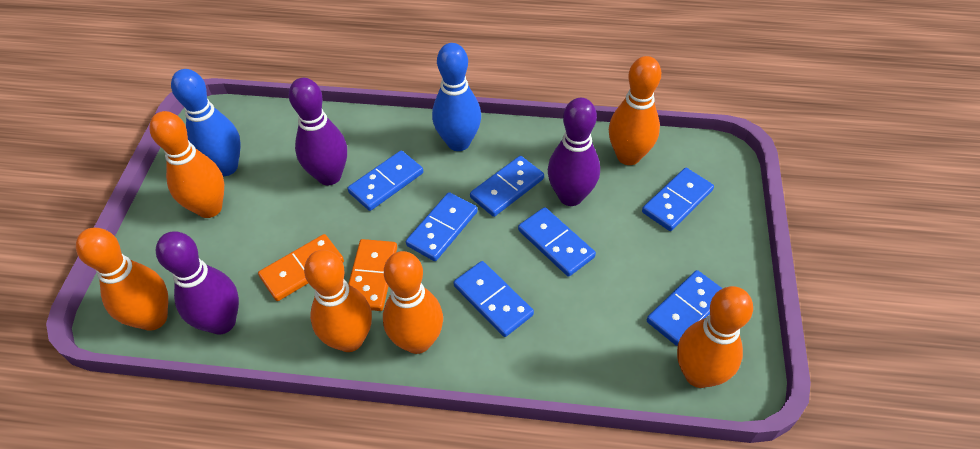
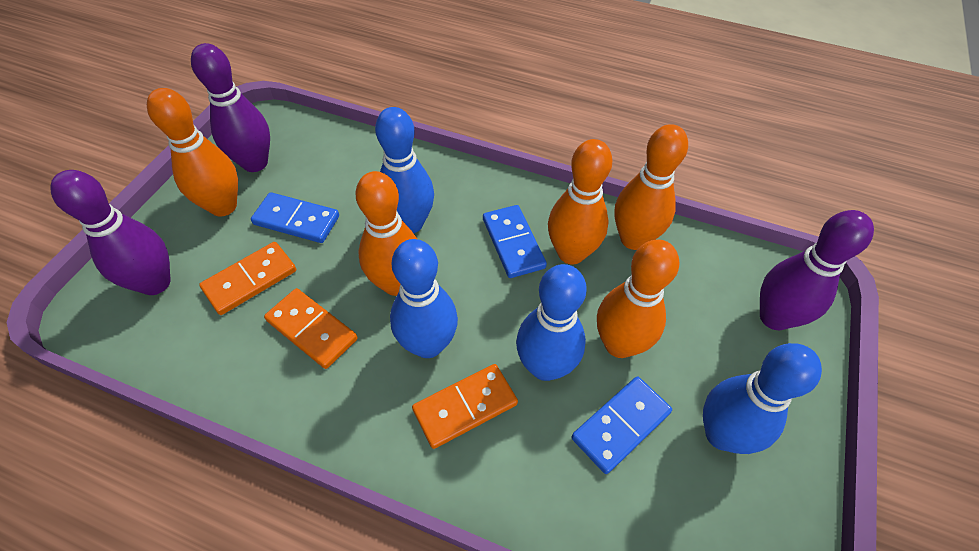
blue bowling pin: [171,69,241,176] [432,43,481,151] = 2 -> [375,107,434,233] [390,239,458,358] [516,264,587,381] [703,343,822,454] = 4
blue domino: [347,151,423,211] [406,192,478,261] [454,261,534,337] [470,156,544,217] [518,207,596,277] [642,168,714,231] [647,270,723,346] = 7 -> [251,192,339,243] [483,205,547,278] [572,376,672,474] = 3
orange bowling pin: [76,228,168,331] [149,111,224,218] [304,250,372,352] [383,251,443,354] [609,56,661,165] [677,286,753,388] = 6 -> [147,88,238,216] [356,171,417,296] [548,139,612,264] [597,240,679,358] [614,124,688,250] = 5
orange domino: [258,234,344,301] [348,239,397,311] = 2 -> [199,242,296,315] [264,288,358,369] [412,364,518,449] = 3

